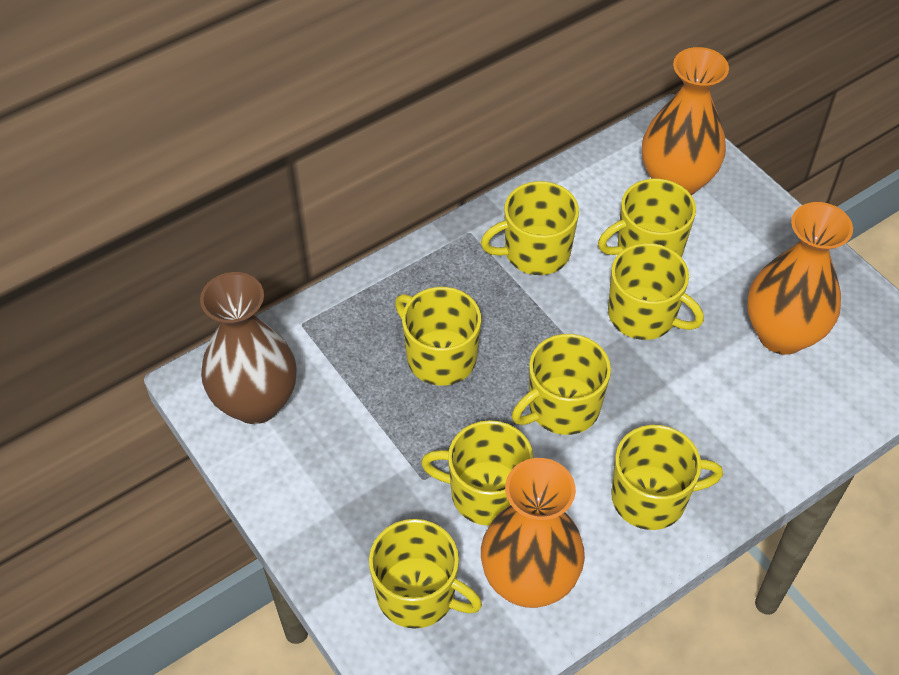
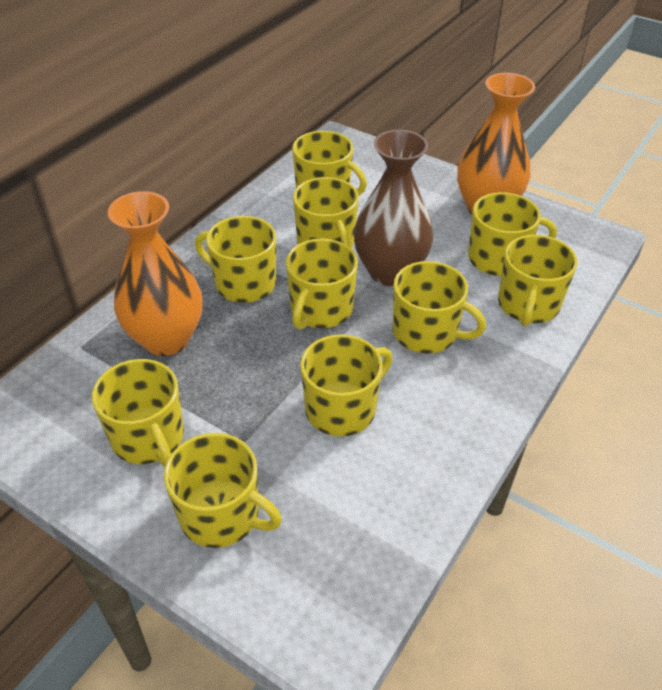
orange vase: [481,458,585,608] [642,47,729,195] [747,202,853,355] = 3 -> [108,191,202,356] [457,73,535,215] = 2
yellow mug: [369,519,482,629] [395,287,481,386] [421,420,534,526] [481,181,579,275] [512,334,611,435] [598,178,696,257] [608,243,704,340] [611,425,723,530] = 8 -> [92,359,184,467] [164,433,282,548] [195,216,276,303] [286,239,358,330] [292,131,367,196] [293,177,359,249] [300,334,393,436] [393,261,486,354] [468,192,557,276] [498,235,577,326] = 10

